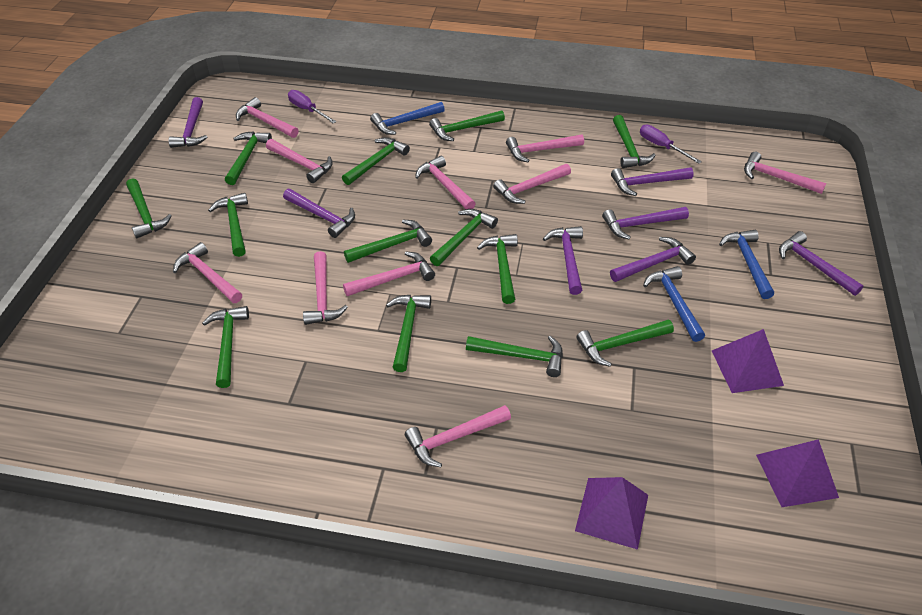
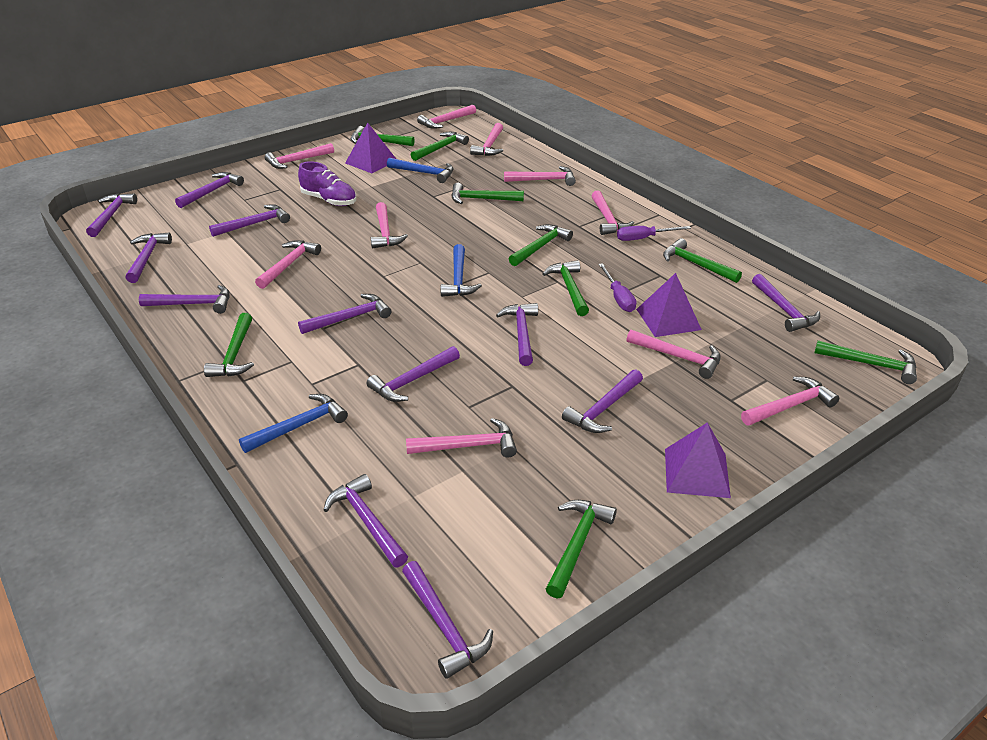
green hammer: [126,178,172,239] [202,306,249,388] [208,193,248,257] [225,131,272,185] [342,137,410,185] [344,220,432,263] [386,295,431,372] [429,110,505,141] [430,209,498,266] [466,336,563,377] [477,234,518,304] [576,320,674,367] [613,115,655,168] = 13 -> [204,313,254,377] [351,126,415,146] [411,132,469,161] [451,183,524,204] [509,224,573,266] [543,260,589,316] [546,500,617,599] [663,238,742,283] [814,340,917,384] = 9
purple hammer: [169,97,207,148] [283,189,355,238] [543,226,583,295] [602,207,689,239] [610,237,696,282] [611,167,694,196] [779,231,864,296] = 7 -> [86,193,137,237] [126,233,172,283] [139,285,230,314] [175,172,244,208] [209,204,290,237] [298,294,391,334] [324,474,408,567] [366,346,460,402] [402,561,493,679] [496,303,538,366] [562,369,643,433] [752,274,820,332] = 12
purple shoe: none = 0 -> [298,161,356,206] = 1

